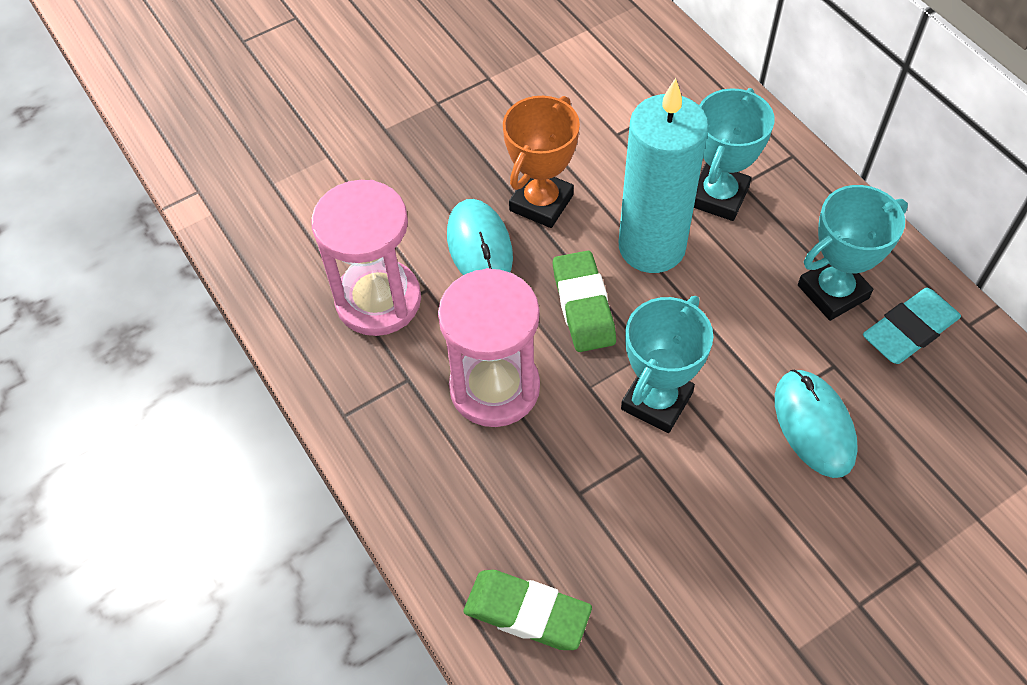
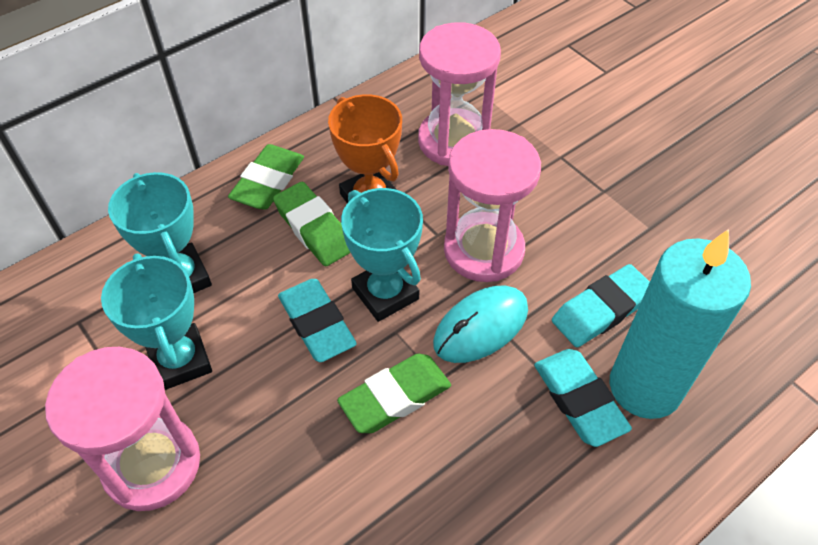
green eraser: [463,570,592,650] [553,251,616,352] = 2 -> [228,144,304,210] [273,182,351,266] [337,354,451,433] = 3
pink hourglass: [311,180,421,336] [438,268,540,427] = 2 -> [45,347,200,511] [418,22,501,166] [444,129,541,282] = 3
turquoise eraser: [863,288,961,364] = 1 -> [278,279,357,362] [534,349,632,447] [552,264,650,347] = 3
turquoise mouse: [447,199,513,275] [775,370,858,478] = 2 -> [433,286,528,363] = 1

